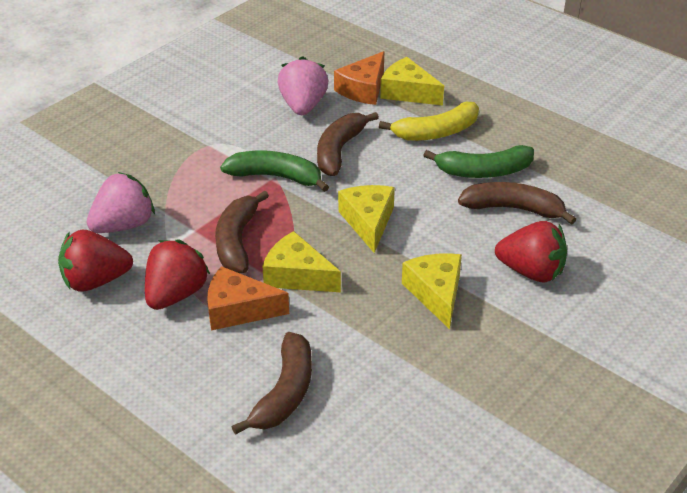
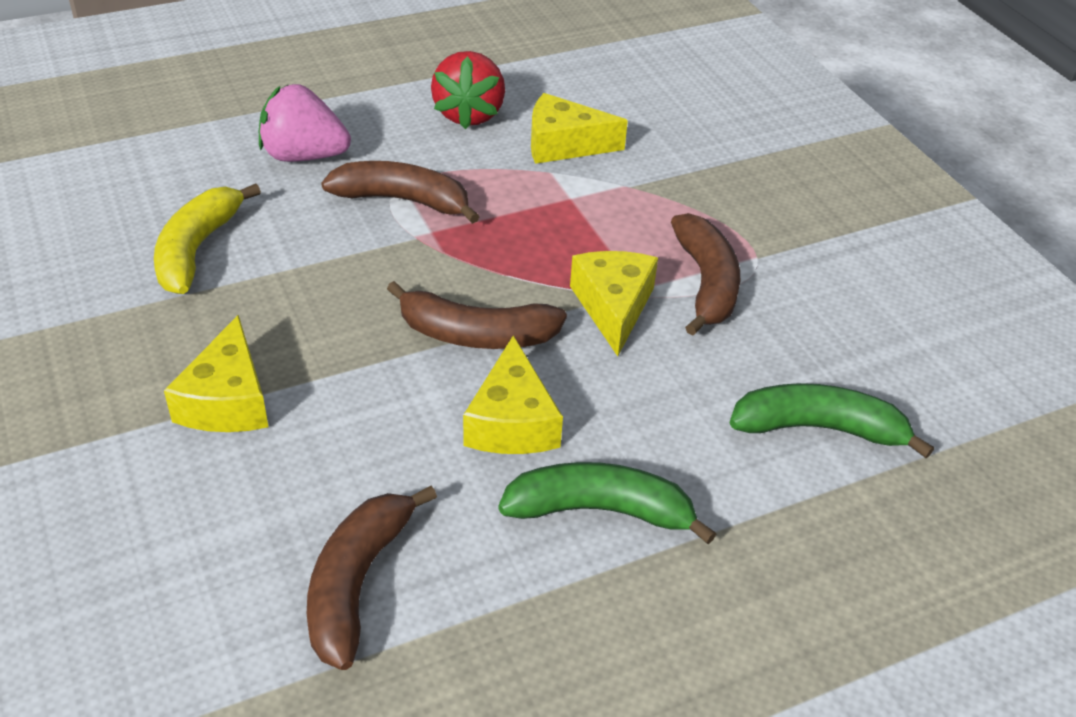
orange cheese: [207,266,289,331] [334,51,384,105] = 2 -> none = 0
pink strawberry: [87,172,155,233] [278,56,328,115] = 2 -> [259,84,351,162] = 1
red strawberry: [58,230,133,292] [145,240,210,310] [495,221,567,282] = 3 -> [431,51,505,129] = 1

